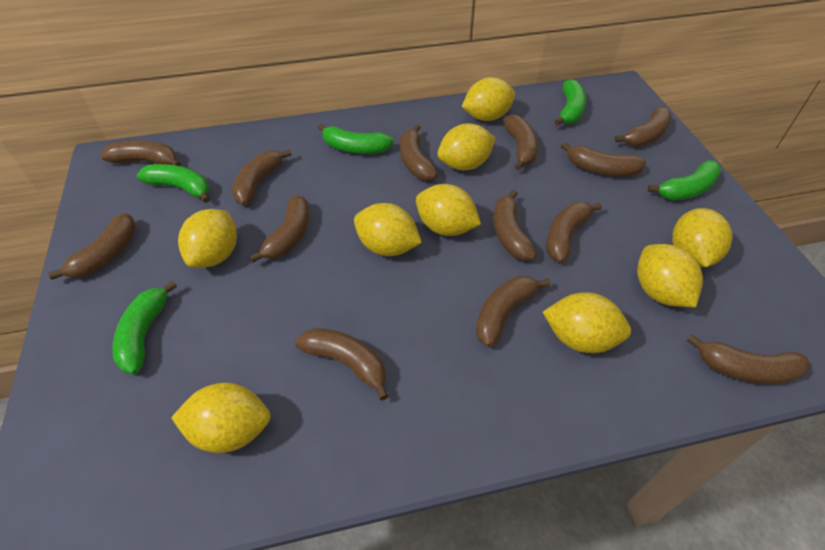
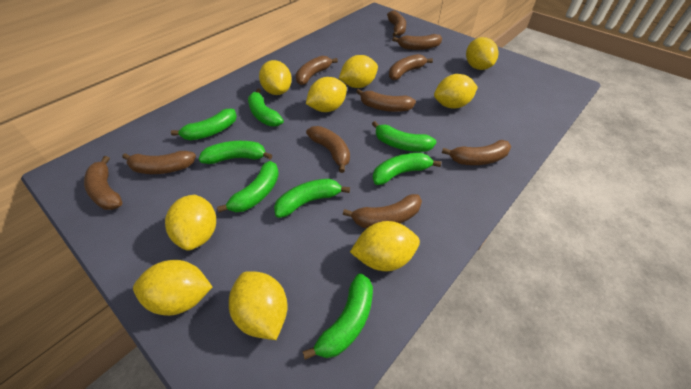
brown banana: [48,213,136,280] [101,140,181,166] [232,149,292,205] [250,195,309,263] [295,328,388,400] [400,124,438,181] [476,276,551,347] [493,190,537,260] [503,114,538,170] [546,202,602,263] [561,142,646,176] [615,106,672,147] [687,334,810,384] = 13 -> [84,156,123,210] [122,151,196,174] [296,56,338,85] [306,126,350,173] [343,194,422,228] [356,89,416,112] [387,10,406,37] [389,54,433,80] [392,34,442,50] [442,140,511,165] = 10
green banana: [112,281,177,374] [137,164,210,203] [318,124,394,154] [554,79,587,126] [647,160,721,200] = 5 -> [171,109,237,140] [199,141,272,164] [217,161,279,213] [248,88,284,126] [274,179,350,218] [302,273,373,360] [372,121,436,152] [373,153,442,185] = 8

